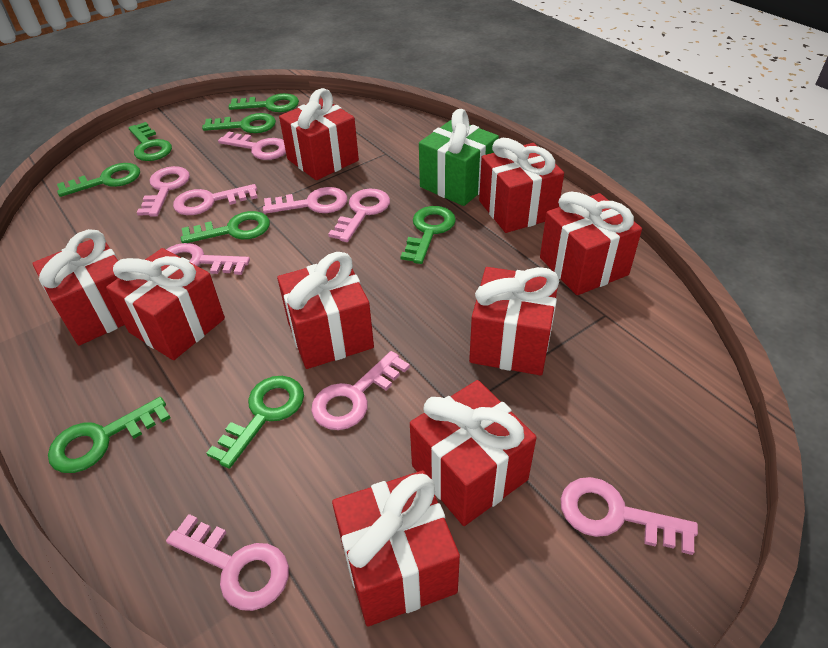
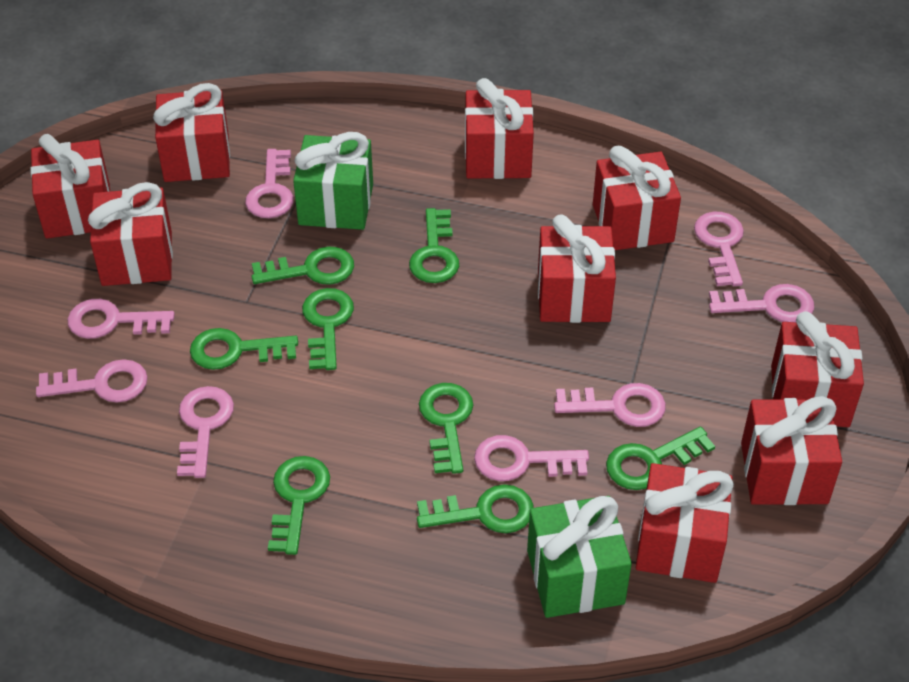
green gift: [419,109,499,206] = 1 -> [293,132,373,230] [527,496,632,618] = 2
pink key: [137,166,190,216] [166,243,250,275] [166,514,289,611] [173,184,258,215] [218,132,286,160] [263,187,347,214] [311,351,410,430] [328,189,390,242] [561,477,698,555] = 9 -> [36,359,148,402] [67,299,175,339] [177,386,234,478] [245,149,294,218] [474,435,589,481] [554,383,666,427] [694,212,744,286] [709,284,814,322] = 8

